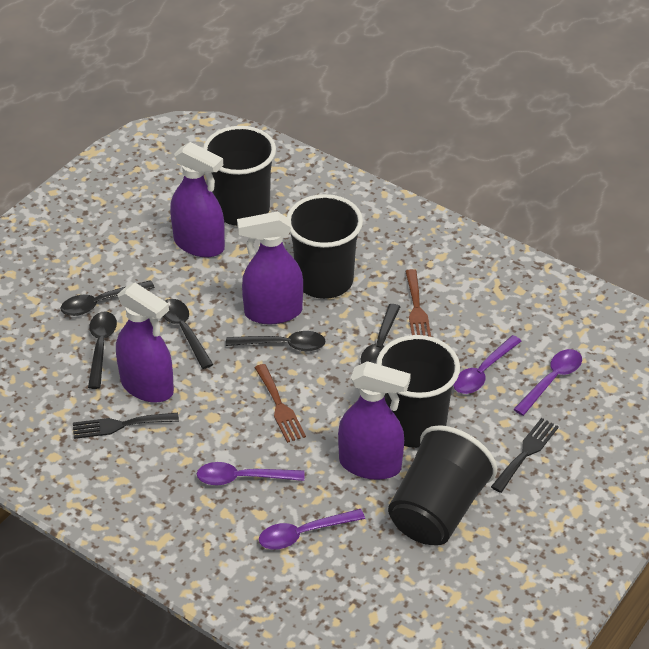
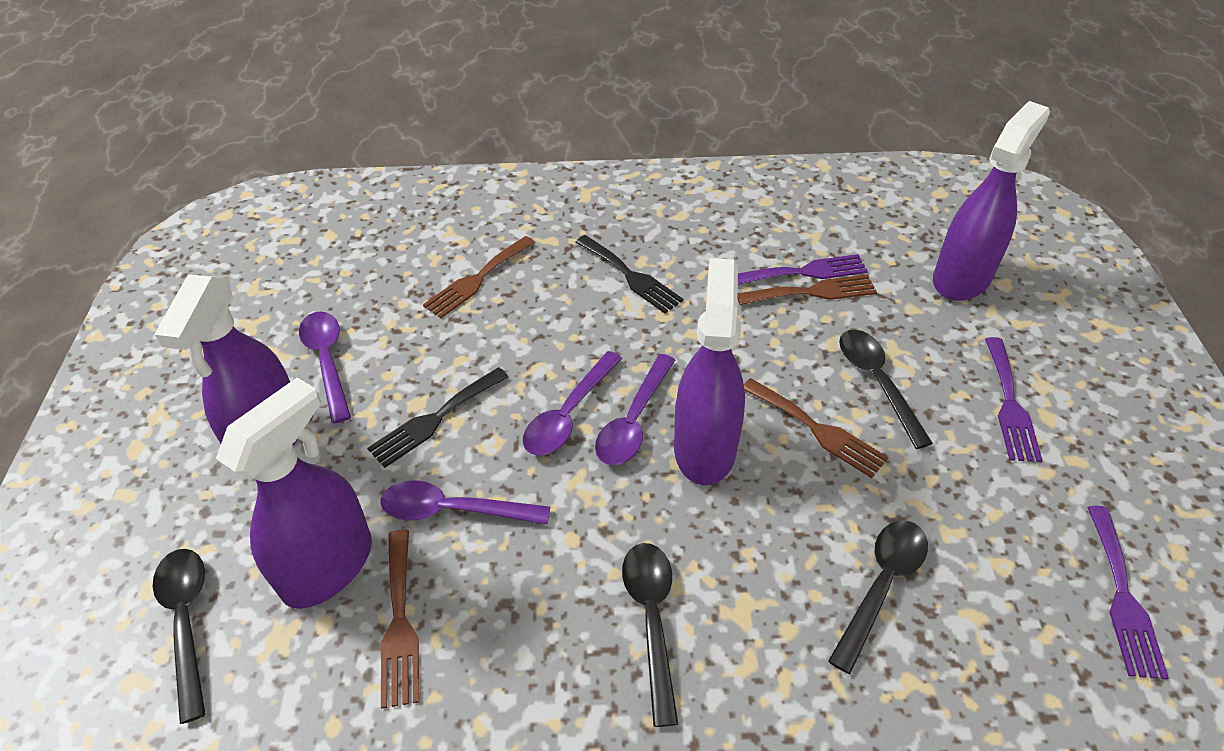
black cup: [203,126,276,226] [287,194,363,299] [376,335,460,448] [388,425,497,545] = 4 -> none = 0
black spoon: [61,280,155,316] [88,311,117,389] [163,299,213,369] [226,331,326,351] [361,304,400,364] = 5 -> [153,549,206,724] [622,543,678,727] [828,520,928,674] [839,330,933,449] = 4
brown fork: [255,364,306,443] [405,269,431,337] = 2 -> [381,530,420,709] [423,236,535,318] [738,274,877,305] [744,378,889,478] = 4
purple fork: none = 0 -> [738,254,868,285] [985,337,1043,462] [1087,506,1169,680] = 3

